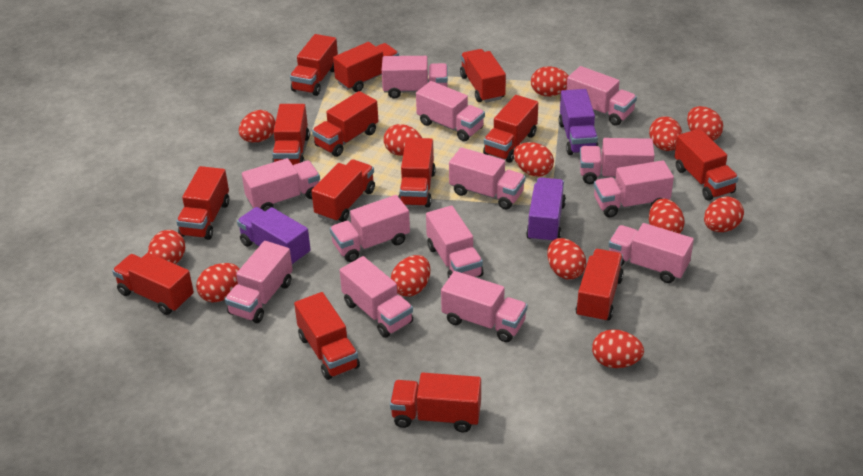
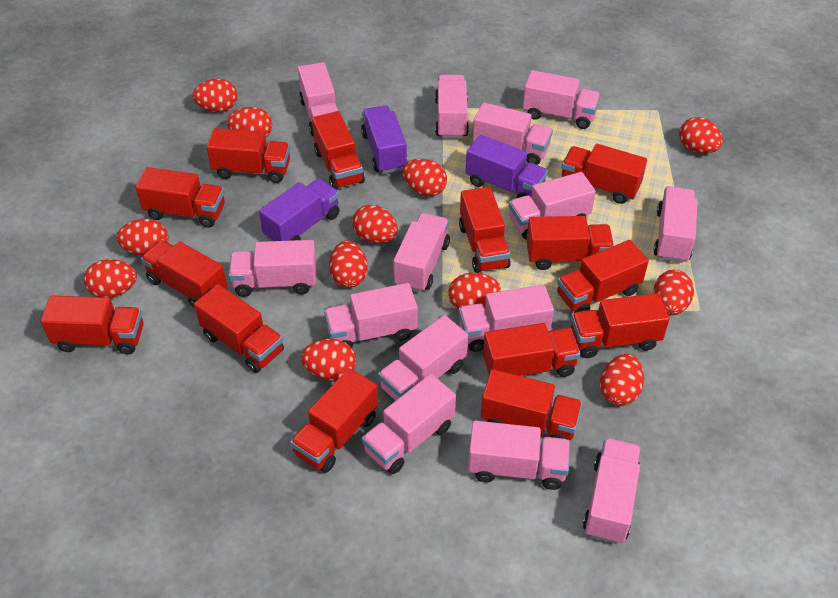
pink truck: [225,241,293,323] [242,158,320,211] [330,195,410,262] [340,256,413,338] [382,56,448,99] [416,81,485,141] [426,205,483,279] [441,271,527,342] [449,147,525,209] [567,66,637,126] [580,138,655,184] [594,160,674,217] [608,223,694,283] = 13 -> [229,240,317,297] [298,62,338,136] [324,283,418,348] [362,374,456,474] [378,315,468,401] [393,213,450,292] [435,75,469,138] [458,285,554,352] [468,421,570,490] [473,102,553,165] [509,172,596,239] [523,70,600,129] [583,438,641,544] [653,186,698,263] = 14
red egg: [148,230,185,264] [196,263,239,302] [239,110,275,142] [384,124,422,156] [391,255,430,297] [514,142,554,177] [531,66,569,96] [547,238,586,279] [592,329,644,368] [649,117,683,151] [649,198,684,234] [687,106,723,141] [704,196,744,232] = 13 -> [84,259,137,298] [117,219,169,256] [193,79,237,112] [227,107,272,137] [301,339,356,381] [329,241,368,288] [352,205,398,243] [402,159,447,196] [448,273,501,310] [600,354,644,406] [653,270,694,315] [679,117,723,154] = 12

